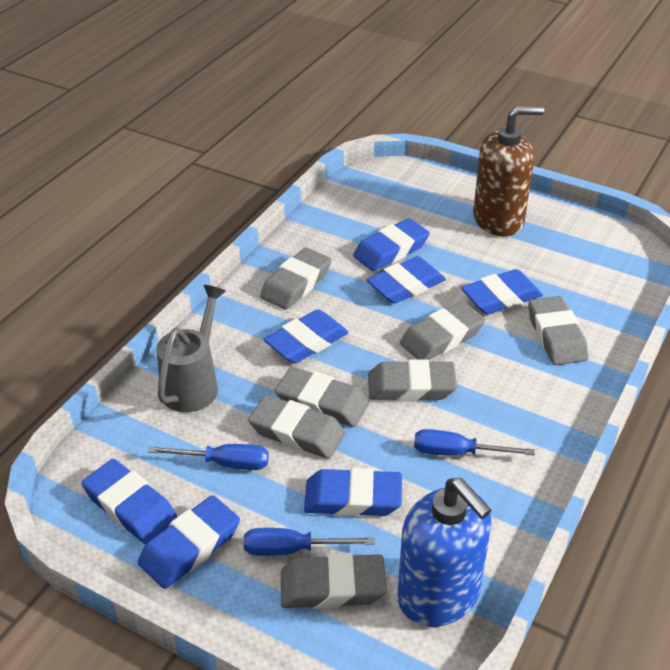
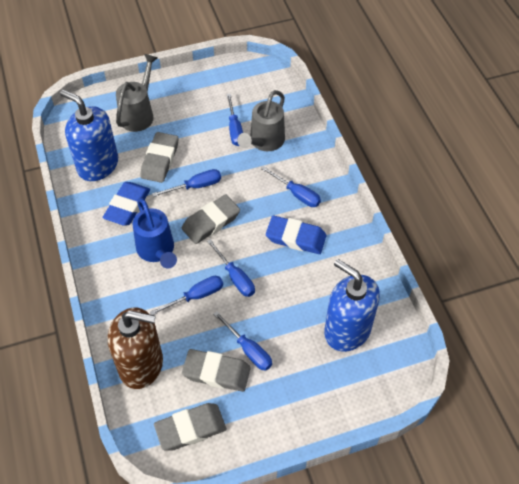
blue eraser: [81,459,177,544] [138,495,240,589] [264,309,349,363] [304,468,402,517] [353,218,430,271] [366,256,446,304] [461,269,543,314] = 7 -> [103,182,150,226] [266,216,326,254] = 2
blue screwdriver: [148,444,269,470] [244,528,375,556] [414,429,535,456] = 3 -> [150,276,223,315] [152,169,221,197] [207,239,255,297] [214,311,272,371] [227,94,243,146] [261,166,321,207] = 6
blue soap dispenser: [398,478,492,627] = 1 -> [60,90,118,181] [324,259,380,352] = 2
blue watering can: none = 0 -> [133,198,177,269] = 1
grey eraser: [248,395,345,459] [260,247,331,310] [275,367,369,427] [281,553,387,609] [368,359,457,401] [400,301,485,360] [528,296,588,365] = 7 -> [140,132,179,183] [154,403,226,451] [182,195,240,244] [182,349,251,392] = 4
grey watering can: [157,285,226,412] = 1 -> [116,54,157,132] [237,90,285,151] = 2

